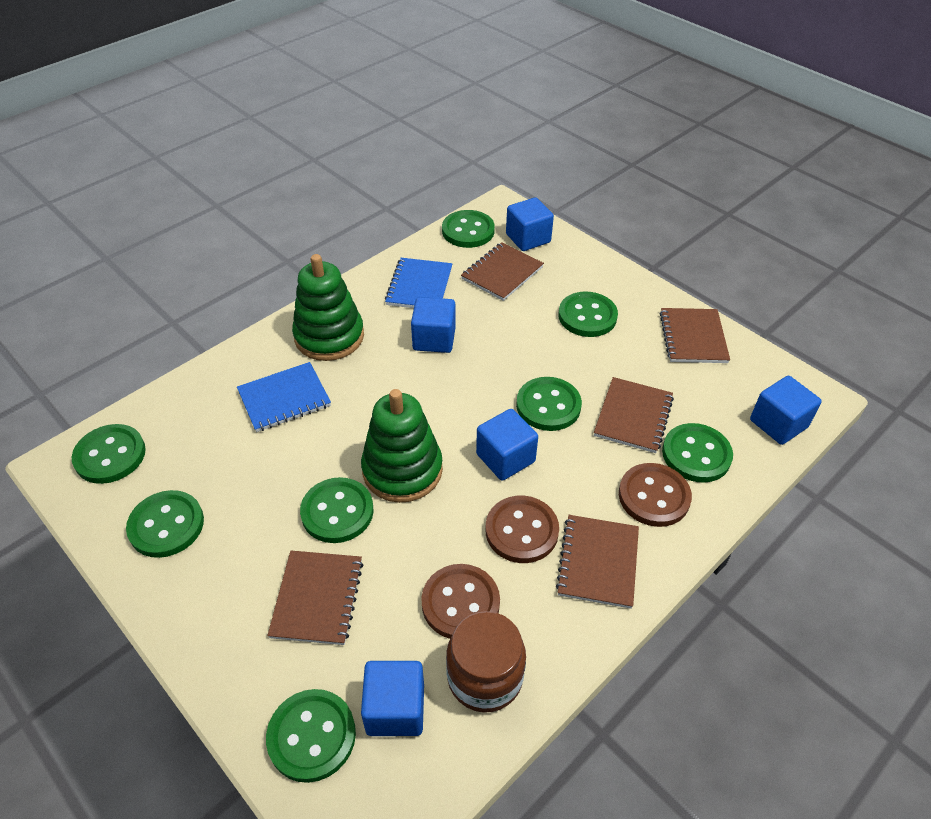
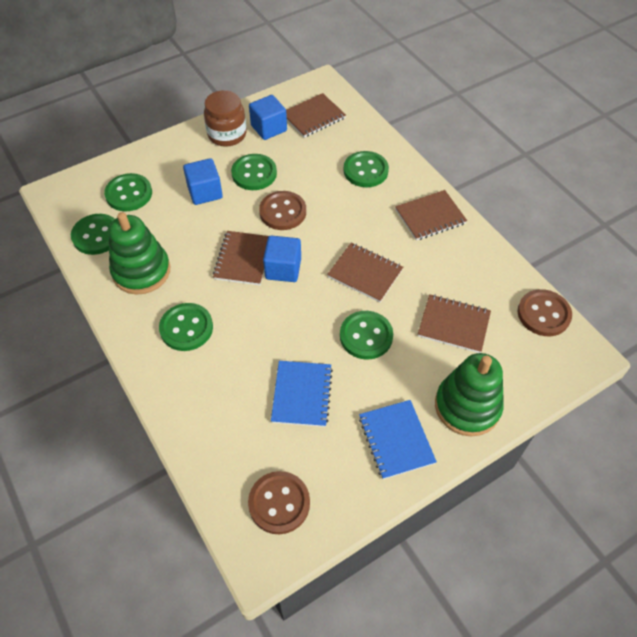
blue cube: [361,661,424,736] [411,297,456,353] [476,409,538,481] [506,197,554,251] [750,376,822,445] = 5 -> [183,158,223,205] [249,95,287,140] [263,236,301,282] = 3
green button: [72,424,146,484] [126,490,204,558] [266,689,356,783] [300,477,374,543] [442,210,495,248] [516,377,582,431] [558,292,618,337] [662,423,733,483] = 8 -> [71,214,115,255] [104,173,152,211] [159,303,213,351] [231,154,277,190] [340,311,393,359] [343,151,389,187] = 6

